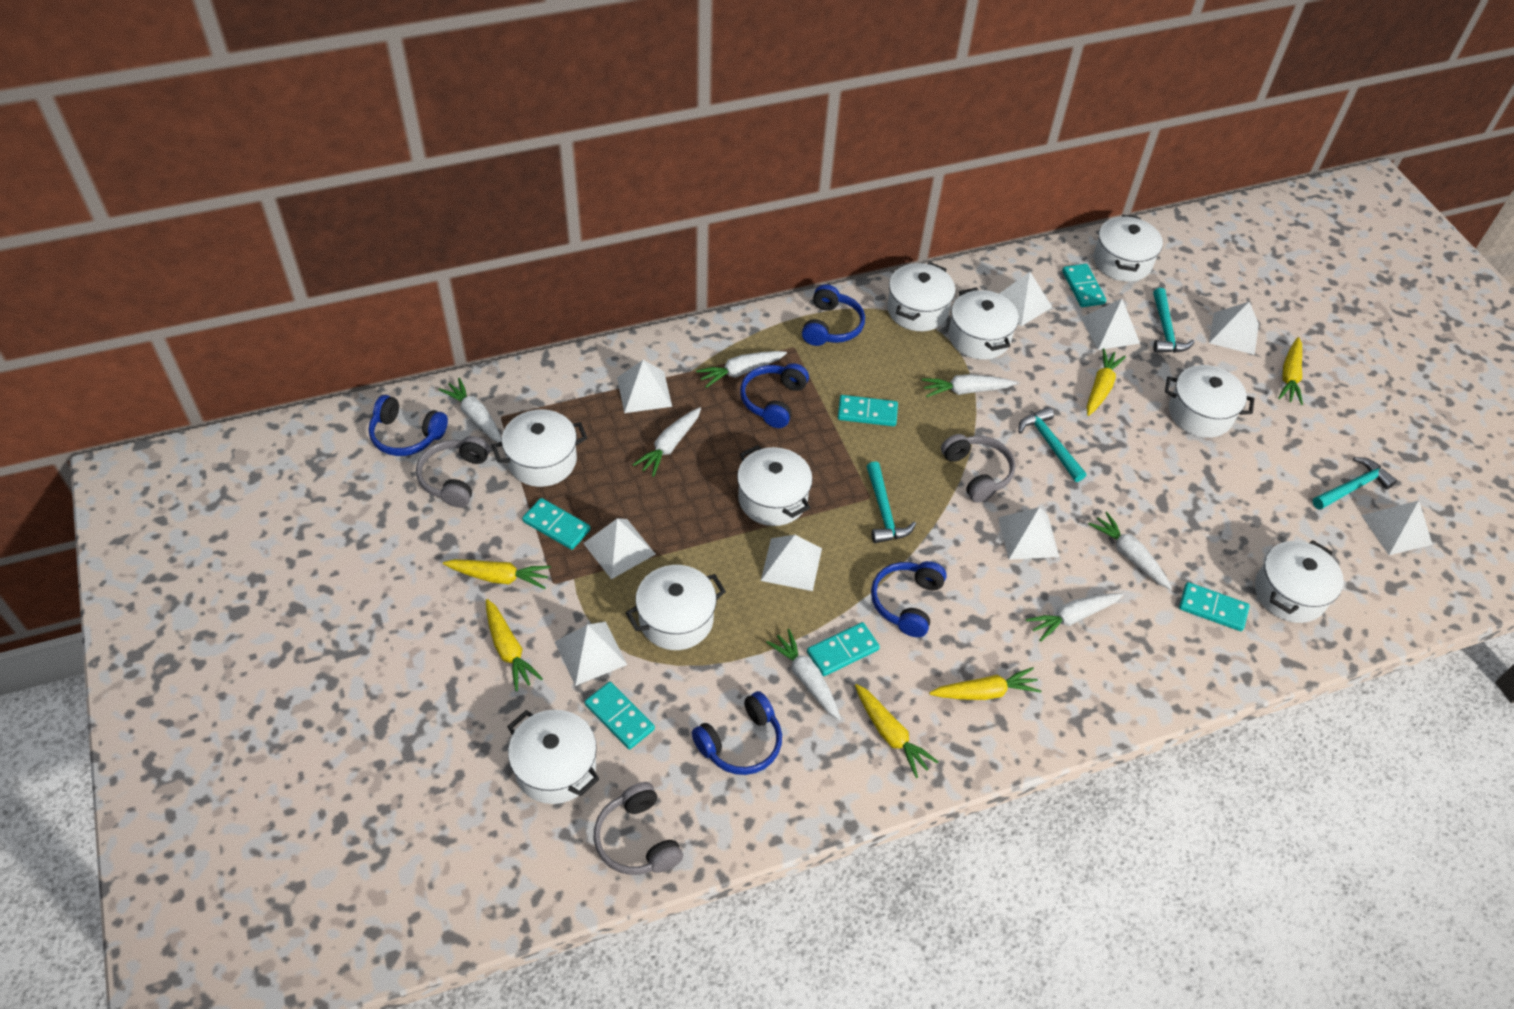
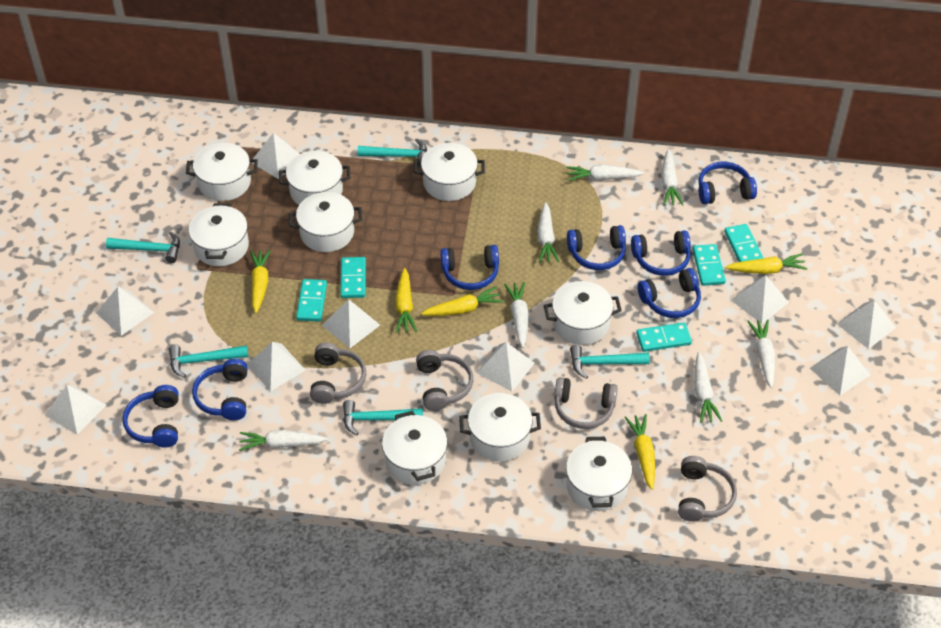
blue headphones: [368,395,448,456] [691,691,782,775] [740,363,809,428] [802,284,865,346] [871,561,947,637] = 5 -> [123,385,179,448] [192,359,247,420] [440,245,499,290] [567,225,626,270] [631,230,691,276] [638,268,701,318] [698,162,757,204] = 7
grey headphones: [416,436,490,508] [593,782,683,875] [941,434,1015,503] = 3 -> [310,343,366,404] [416,350,473,411] [554,377,618,429] [678,456,737,522] = 4
turquoise domino: [522,498,591,550] [585,682,655,750] [807,622,880,676] [838,395,898,426] [1062,264,1106,307] [1179,582,1250,631] = 6 -> [296,279,327,322] [340,257,366,298] [636,322,692,352] [692,244,726,286] [724,224,763,262] = 5
turquoise hammer: [866,462,916,543] [1018,407,1086,482] [1153,288,1195,353] [1313,457,1397,510] = 4 -> [106,232,180,263] [169,345,248,378] [343,400,423,435] [358,139,427,167] [570,345,650,379] = 5
yellow carrot: [443,559,551,589] [486,599,543,691] [855,684,939,778] [929,667,1041,700] [1087,348,1126,416] [1278,337,1303,405] = 6 -> [250,250,271,313] [395,268,417,333] [421,287,503,316] [625,414,655,490] [725,254,807,274] = 5

